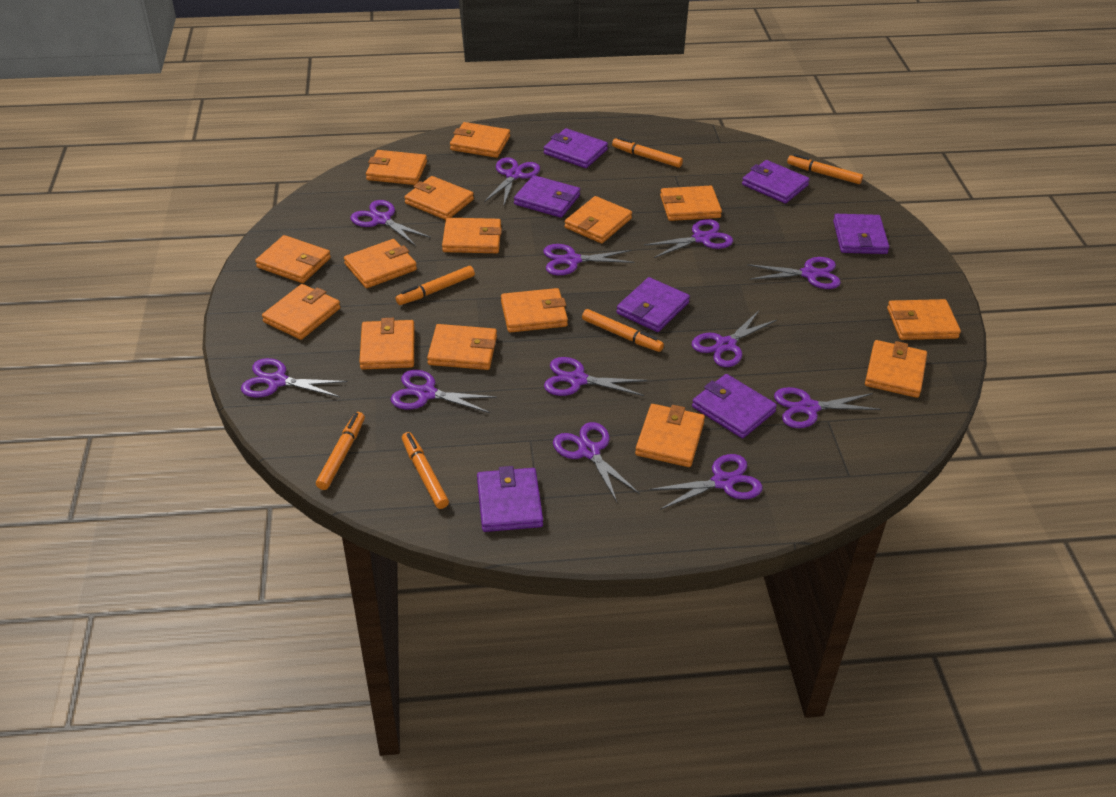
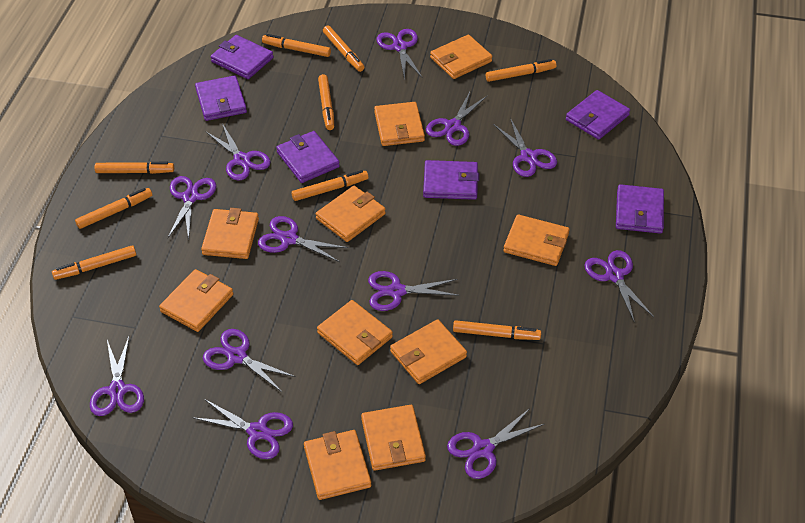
orange marker: [316,412,365,490] [396,266,475,305] [402,432,449,509] [582,309,664,352] [612,137,683,168] [787,154,863,184] = 6 -> [52,245,136,280] [75,188,152,229] [94,162,174,174] [262,34,331,57] [292,170,368,201] [318,74,334,130] [323,26,364,72] [453,320,541,340] [486,59,556,82] = 9
orange wallet: [255,235,331,283] [262,284,340,340] [344,239,417,288] [359,318,415,369] [366,150,427,185] [405,176,474,220] [427,324,497,370] [442,218,502,253] [450,122,510,158] [501,288,568,332] [565,196,632,243] [635,404,705,467] [660,186,722,221] [865,340,927,398] [887,299,961,340] = 15 -> [159,269,233,332] [201,208,259,259] [304,430,371,500] [316,186,386,242] [317,300,393,365] [361,405,426,471] [374,102,425,146] [390,319,467,384] [430,35,492,79] [503,214,569,266] = 10
purple wallet: [477,466,543,532] [514,175,580,218] [544,128,608,168] [616,277,690,332] [692,374,777,439] [742,160,810,203] [833,214,889,254] = 7 -> [195,75,247,121] [211,35,273,79] [276,131,340,183] [423,160,479,200] [566,90,630,140] [616,184,664,234] = 6

